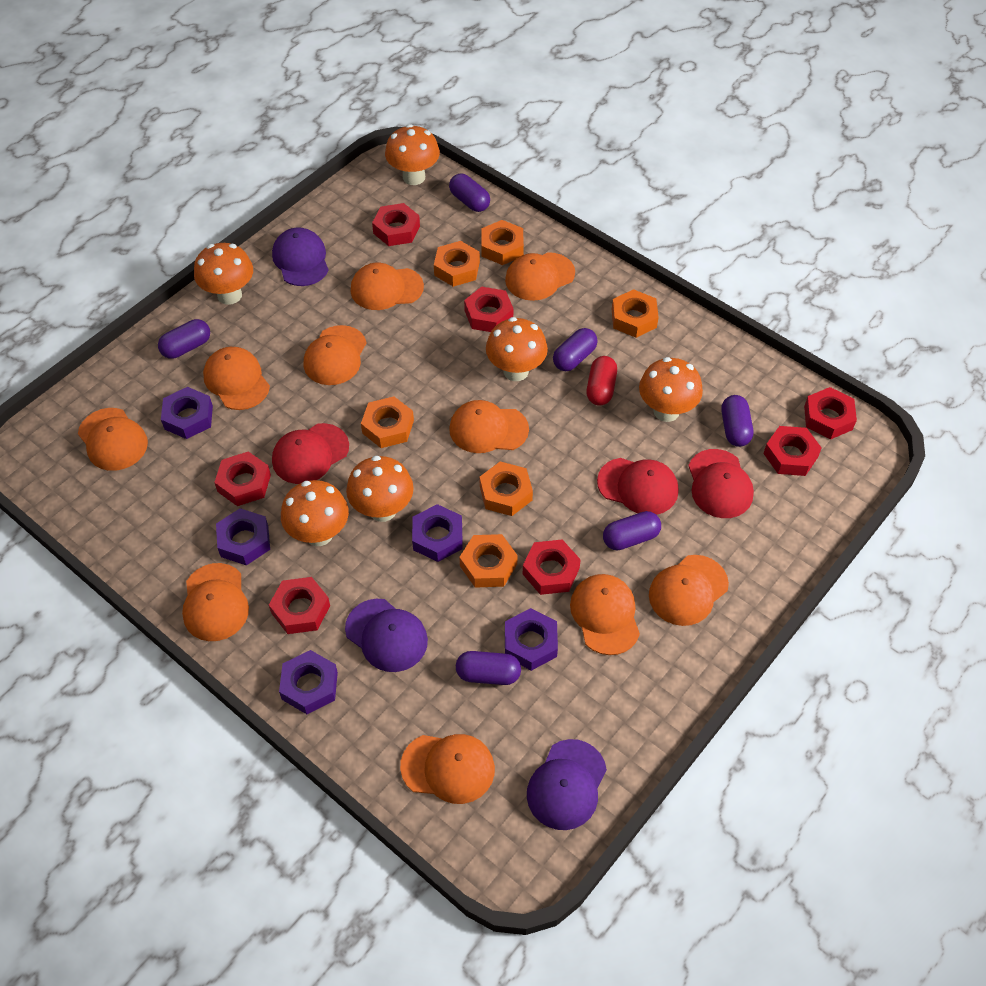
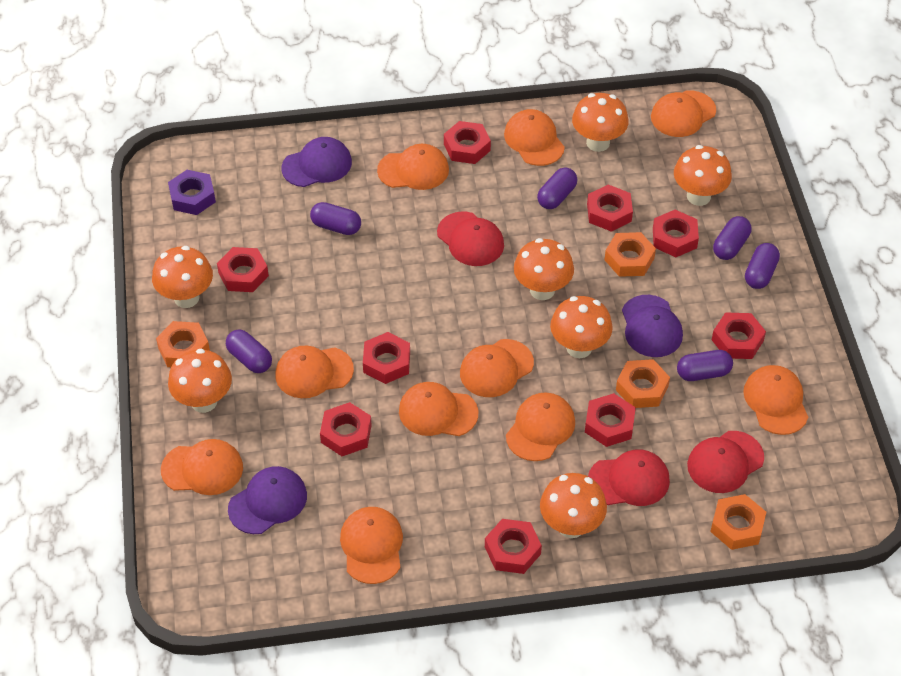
orange mushroom: [194,243,253,305] [281,480,349,546] [346,456,414,522] [385,124,440,185] [486,317,548,381] [639,357,703,422] = 6 -> [152,246,213,308] [168,349,232,413] [514,238,574,300] [540,473,607,538] [550,296,613,358] [572,93,629,152] [674,145,732,206] = 7
orange nut: [361,396,414,448] [434,241,480,287] [459,534,518,588] [480,461,533,516] [481,220,524,265] [612,289,659,338] = 6 -> [156,321,210,367] [605,232,656,277] [616,359,670,408] [710,494,766,550] = 4
purple nut: [161,387,213,439] [216,508,270,566] [279,650,338,714] [412,504,463,562] [505,608,558,671] = 5 -> [168,170,216,215] = 1
red capsule: [586,356,617,406] = 1 -> none = 0
red nut: [214,451,271,506] [269,577,330,634] [372,203,420,246] [464,287,513,332] [523,540,581,595] [763,426,822,476] [804,387,857,440] = 7 -> [217,247,269,292] [320,402,372,456] [363,332,410,384] [444,121,491,164] [485,519,542,574] [585,393,636,447] [587,185,633,232] [653,210,699,257] [712,312,766,359] = 9

